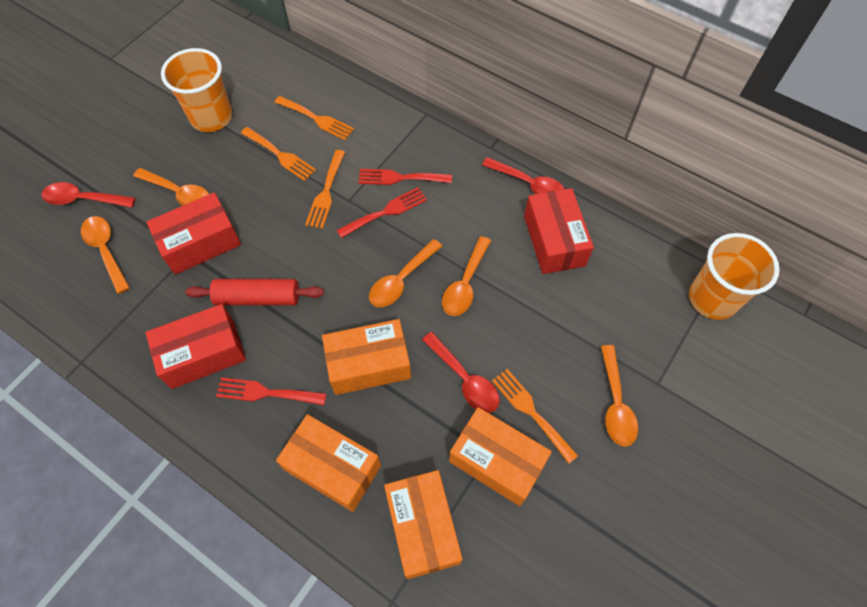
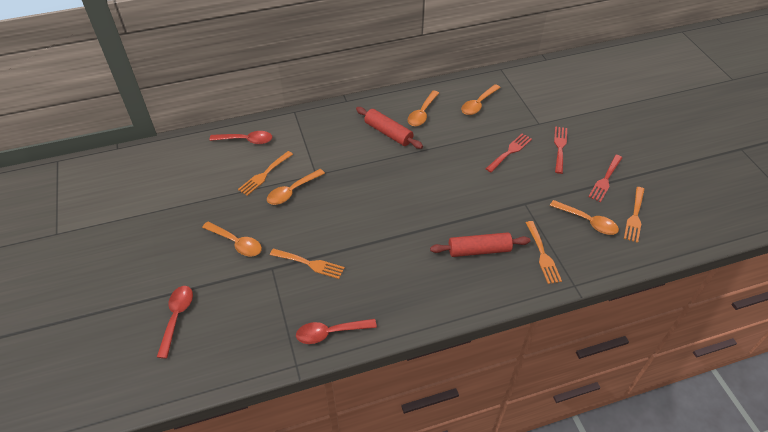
orange box: [276,414,381,512] [322,319,411,395] [384,470,463,579] [449,407,552,506] = 4 -> none = 0
orange cup: [161,48,233,132] [689,233,780,320] = 2 -> none = 0
red box: [146,304,246,389] [147,192,241,275] [524,188,594,274] = 3 -> none = 0
red rolling pin: [185,279,324,305] = 1 -> [356,107,423,149] [430,232,530,257] = 2

